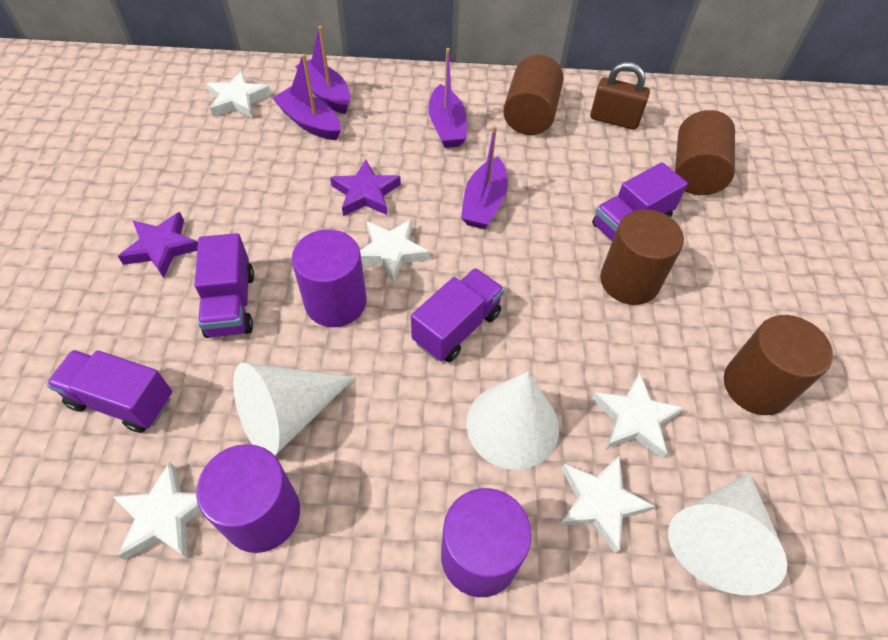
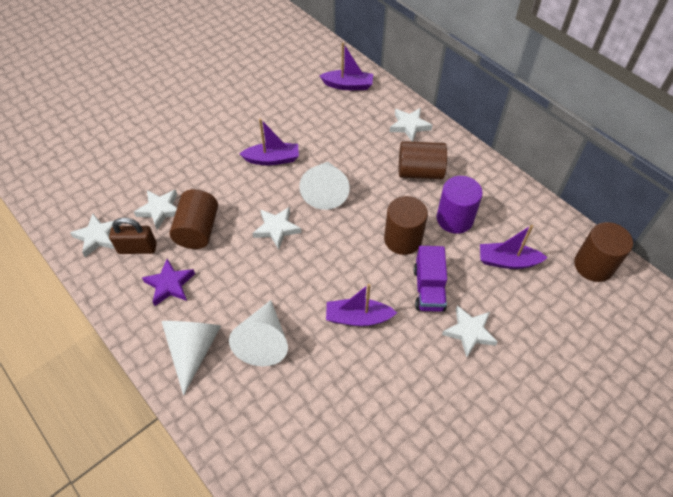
purple cylinder: [196,444,300,553] [292,229,367,327] [441,488,532,597] = 3 -> [437,176,483,234] = 1
purple star: [118,212,198,278] [330,160,401,216] = 2 -> [142,259,195,306] = 1
purple truck: [46,350,172,433] [194,233,254,338] [411,268,504,362] [592,162,688,241] = 4 -> [414,246,447,312] = 1

